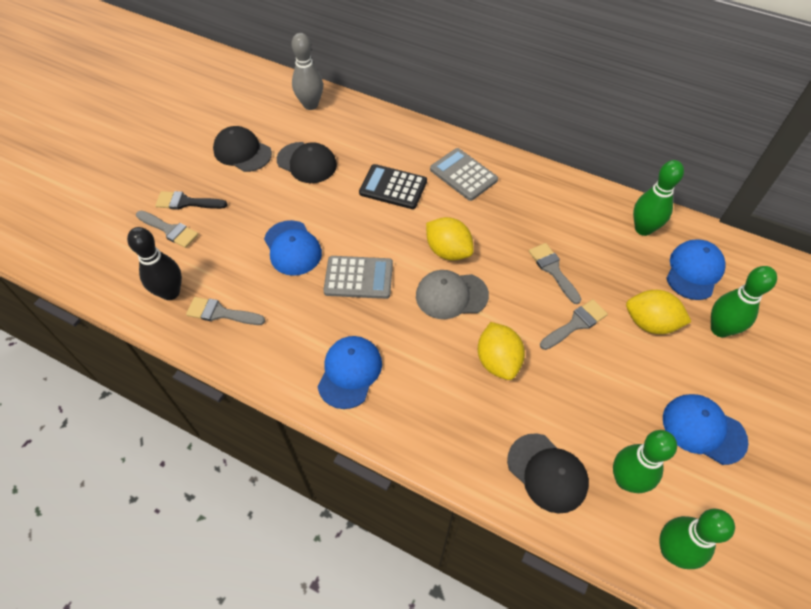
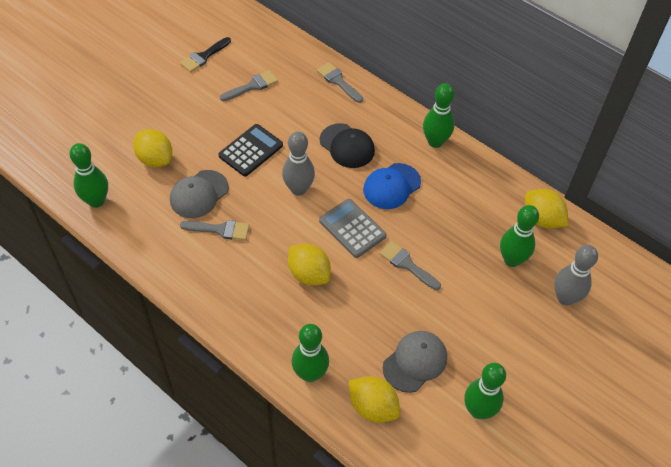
black bowling pin: [127,227,182,300] = 1 -> none = 0
black cap: [213,126,272,172] [277,142,337,183] [507,433,589,514] = 3 -> [320,123,375,168] = 1
blue cap: [264,220,322,276] [318,336,382,409] [663,394,748,465] [666,239,726,300] = 4 -> [363,163,421,209] = 1
green bowling pin: [613,430,677,493] [633,160,684,236] [659,509,735,569] [711,266,777,337] = 4 -> [69,143,108,208] [291,324,329,382] [423,83,454,148] [464,363,506,419] [500,205,539,267] = 5
grey bowling pin: [292,33,323,110] = 1 -> [282,131,315,196] [554,245,598,306] = 2
grey calculator: [323,256,393,299] [430,148,498,201] = 2 -> [319,199,386,258] = 1
grey cap: [416,270,489,319] = 1 -> [170,170,229,218] [383,331,447,393] = 2
yellow lemon: [426,217,474,261] [478,322,525,380] [626,290,692,334] = 3 -> [133,129,172,167] [288,244,331,286] [349,376,400,423] [525,189,568,229] = 4

